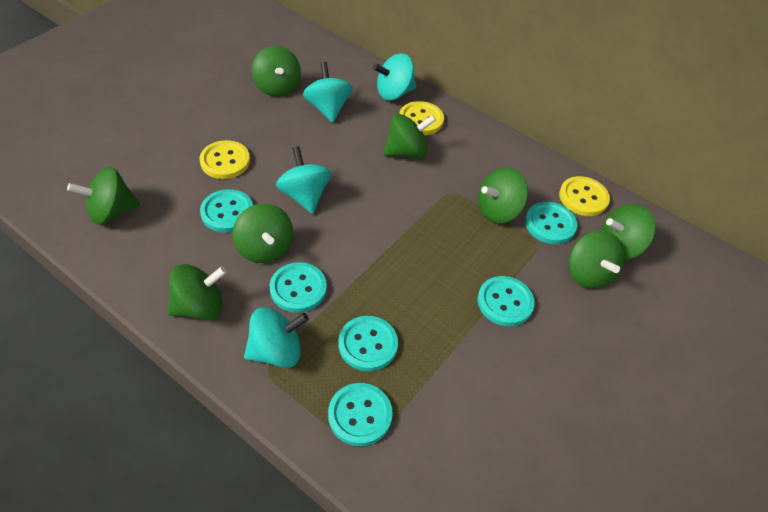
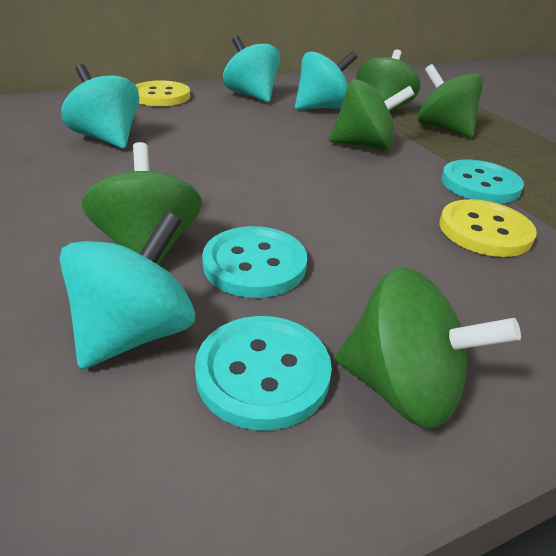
green spinning top: [67,167,140,225] [168,264,227,320] [232,203,293,263] [252,46,301,97] [383,113,436,158] [478,168,528,223] [569,231,624,289] [601,204,656,260] = 8 -> [82,142,202,264] [329,79,415,151] [336,268,521,429] [356,49,420,111] [418,64,483,137] = 5
turquoise button: [200,189,253,233] [270,262,327,313] [328,383,393,446] [338,316,398,371] [477,276,534,326] [525,202,577,244] = 6 -> [195,316,332,431] [202,226,307,298] [441,160,524,203] = 3
yellow button: [200,140,250,179] [399,101,444,135] [559,176,610,216] = 3 -> [136,80,190,106] [439,199,537,257] = 2

